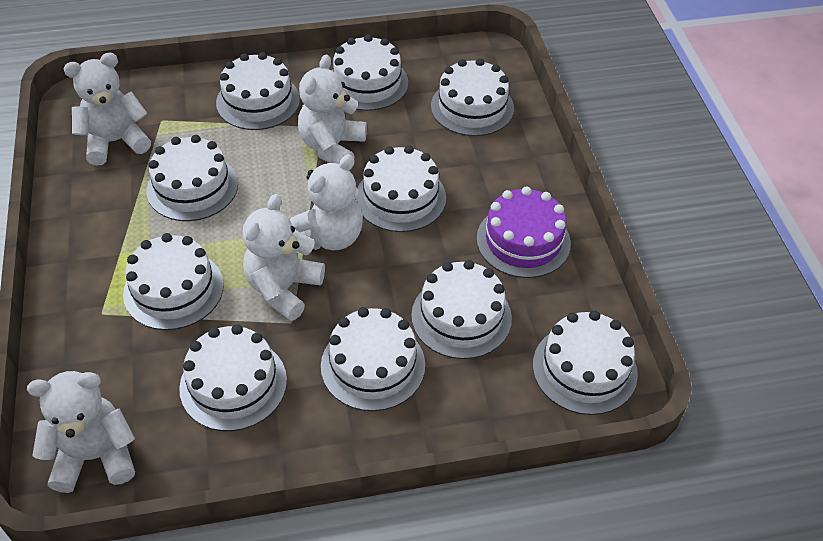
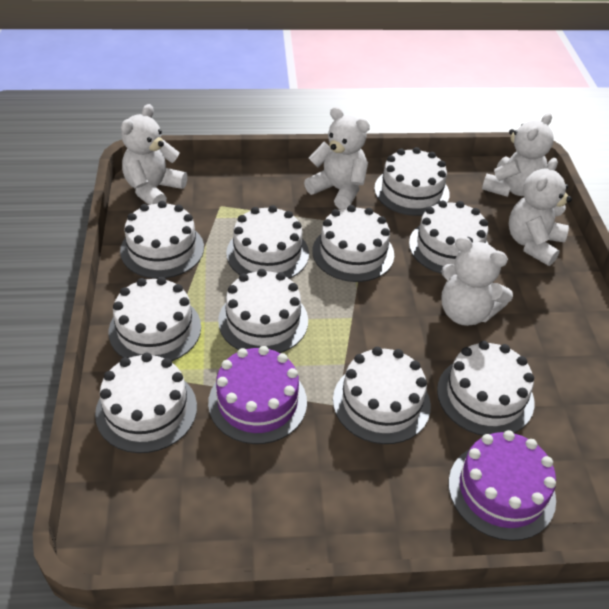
purple cake: [477,186,571,278] = 1 -> [208,346,307,444] [449,430,556,541] = 2

